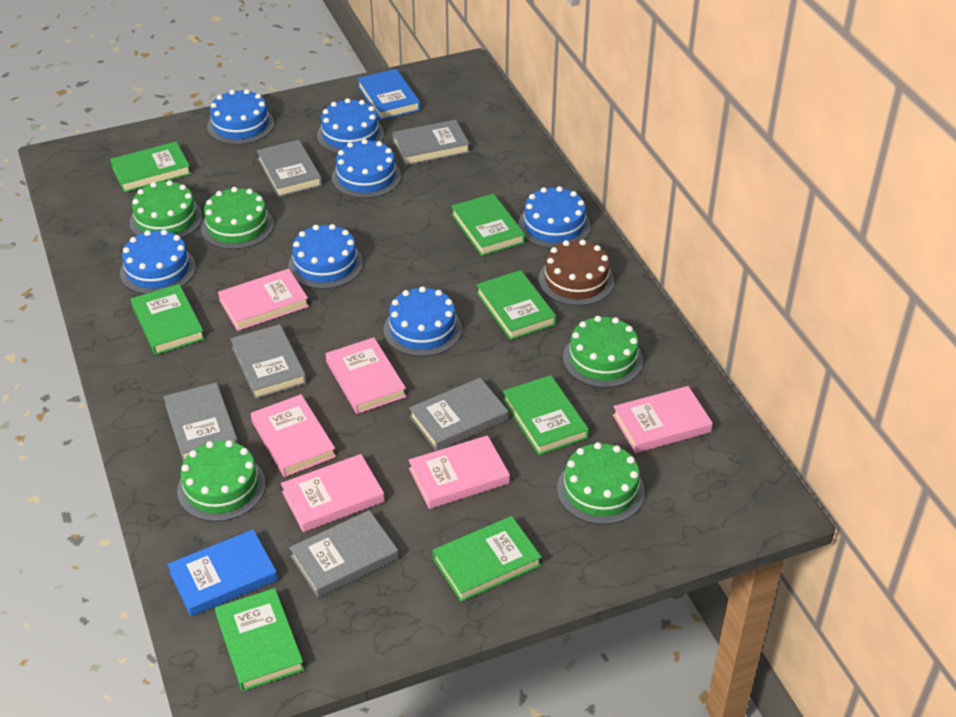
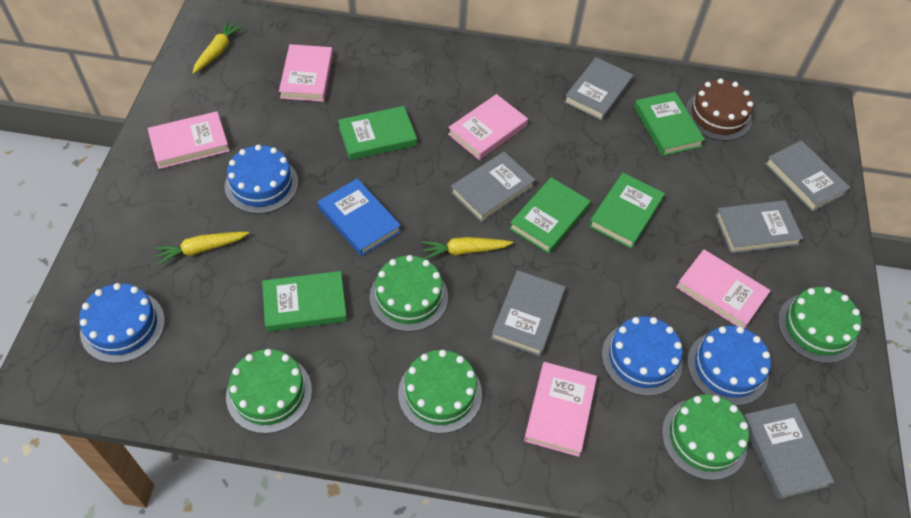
blue book: [168,529,278,616] [357,69,420,120] = 2 -> [318,178,401,256] = 1
blue cake: [120,229,196,294] [207,89,274,145] [288,224,363,289] [317,98,384,154] [332,139,401,198] [384,286,462,356] [518,186,590,248] = 7 -> [79,283,165,363] [225,145,298,214] [602,316,683,396] [687,326,771,406] = 4
green book: [110,142,191,193] [131,284,205,355] [215,588,304,692] [433,516,542,602] [451,194,525,256] [477,270,556,340] [503,375,589,455] = 7 -> [262,271,347,332] [338,106,417,160] [509,177,590,254] [589,173,665,249] [634,92,705,156] = 5
pink book: [218,269,309,331] [251,394,336,477] [281,454,384,532] [326,337,406,414] [408,435,510,509] [613,386,713,453] = 6 -> [147,111,230,169] [279,44,333,102] [448,94,528,160] [524,362,597,457] [676,249,771,329] = 5
yellow carrot: none = 0 -> [153,232,249,265] [193,20,243,74] [421,237,513,259] = 3

